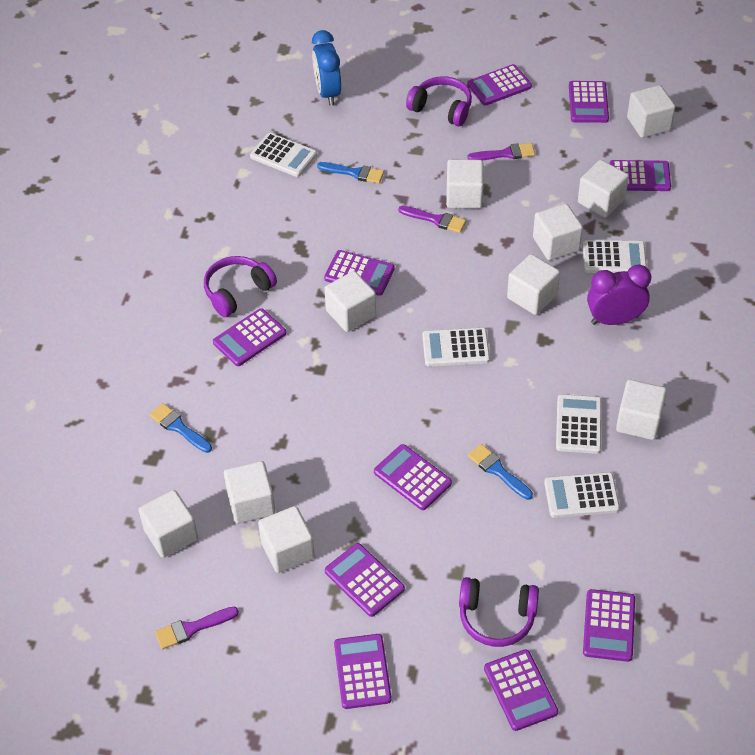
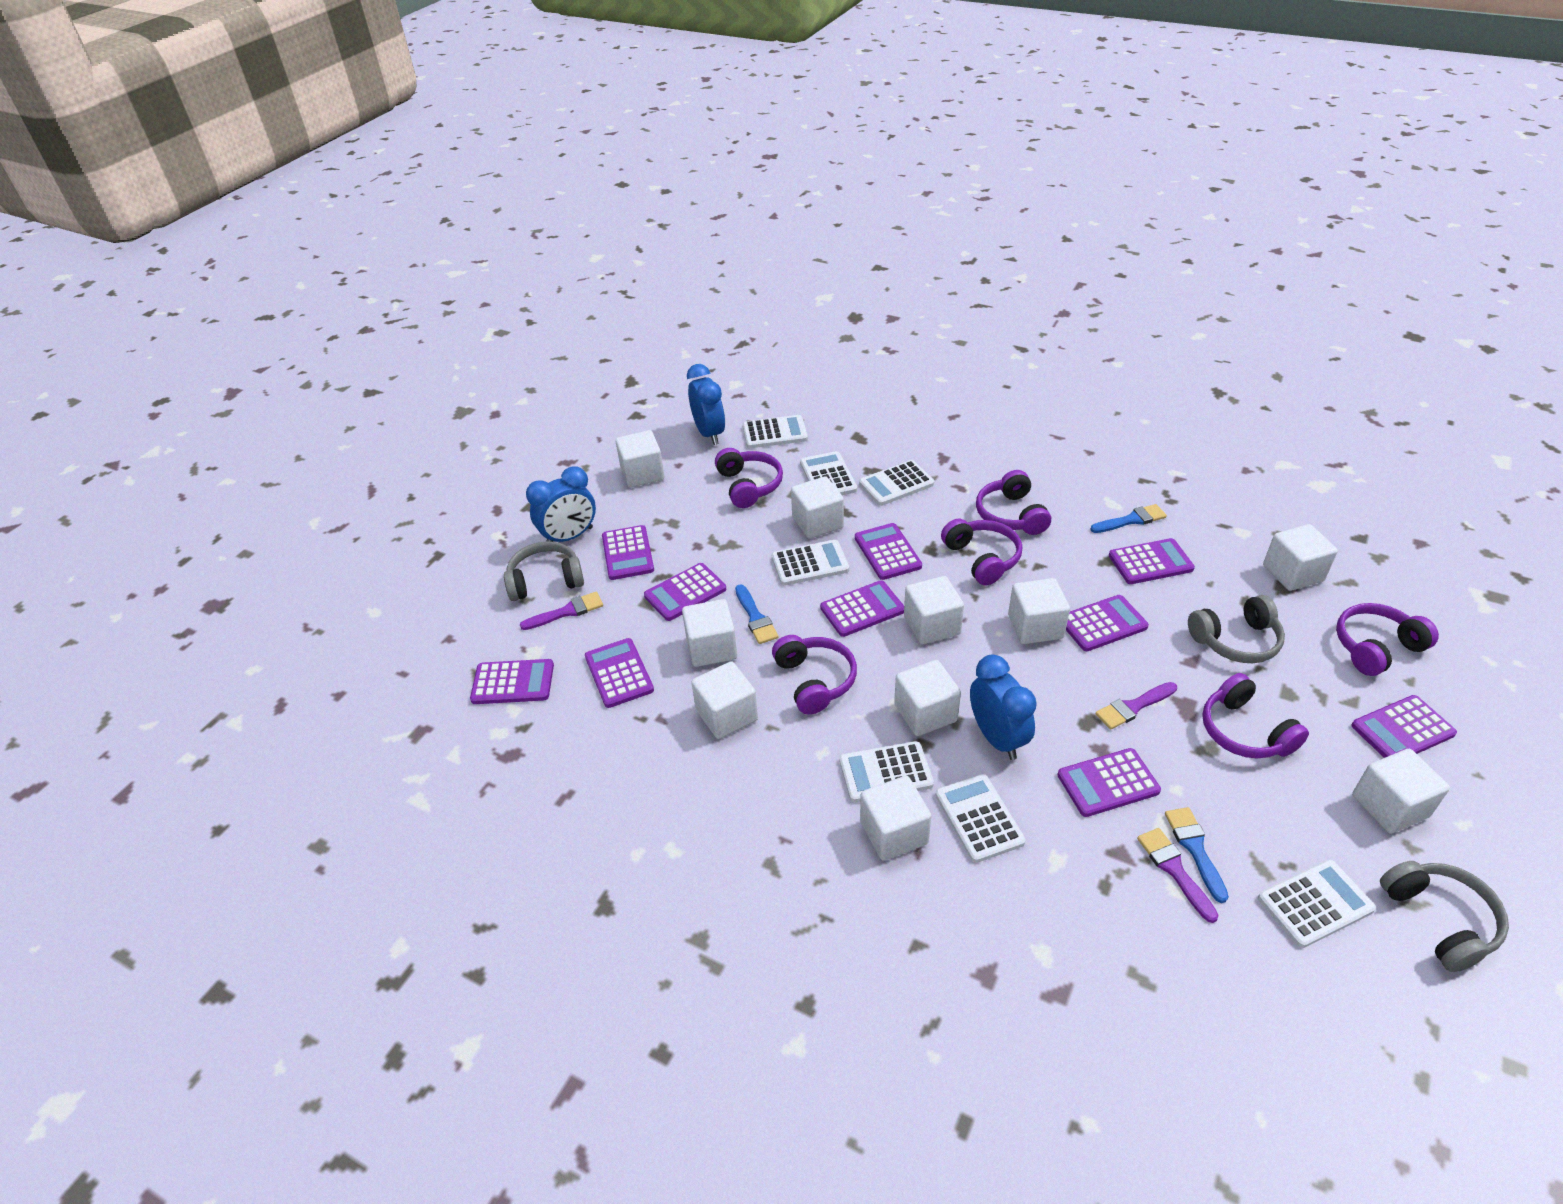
blue clock: [312,30,341,106] = 1 -> [526,466,596,542] [687,364,725,445] [970,655,1037,760] = 3
grey headphones: none = 0 -> [504,541,584,601] [1188,595,1285,663] [1380,861,1509,972] = 3
purple clock: [587,265,651,325] = 1 -> none = 0
purple headphones: [204,256,277,317] [406,76,472,126] [459,577,539,647] = 3 -> [715,448,783,508] [772,635,857,715] [941,519,1022,585] [976,470,1051,535] [1202,673,1309,758] [1336,603,1439,676] = 6
white calculator: [250,133,317,177] [422,328,490,366] [544,472,620,518] [556,394,602,454] [583,240,647,273] = 5 -> [743,415,808,448] [772,540,849,586] [800,451,857,495] [839,741,934,803] [859,460,934,506] [935,774,1026,863] [1258,860,1376,948] = 7

